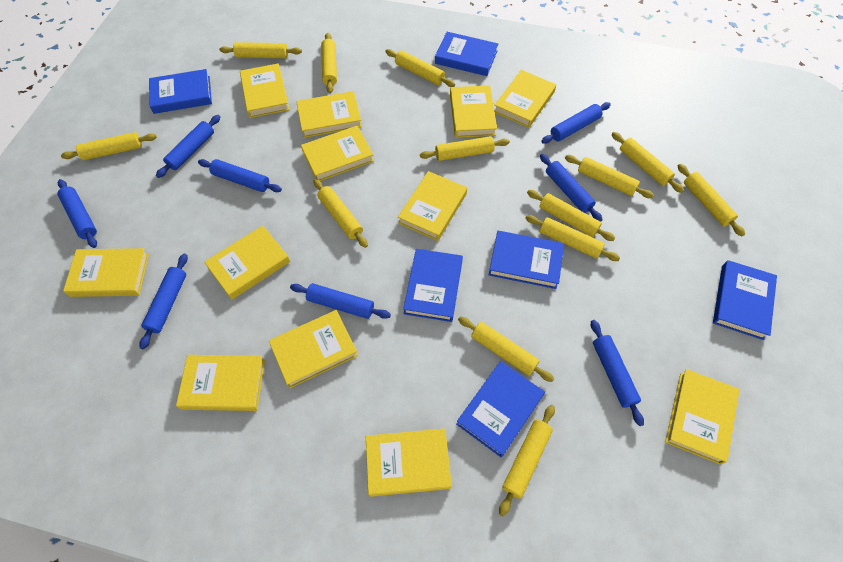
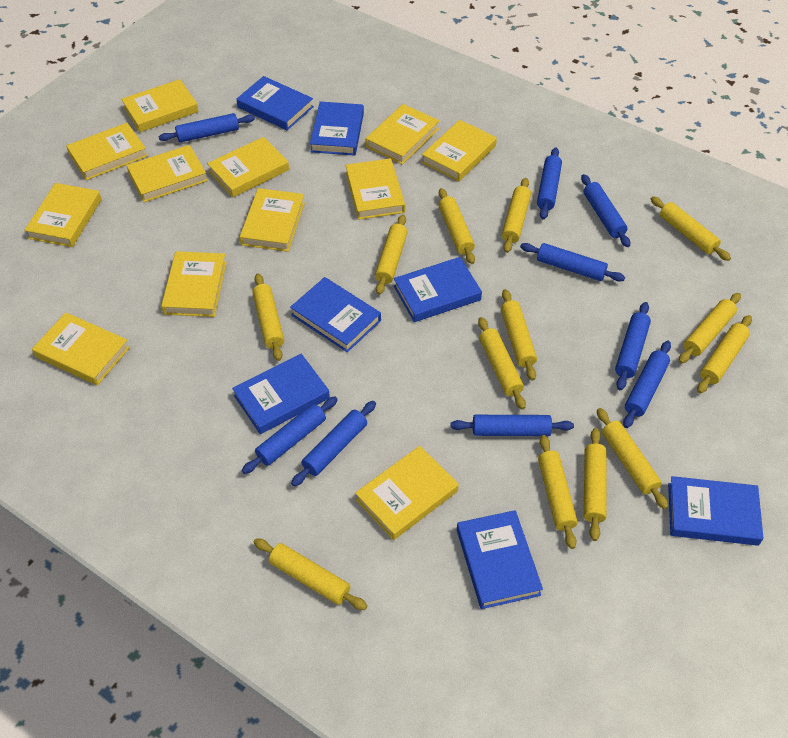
blue book: [149,69,212,114] [403,249,463,322] [435,32,498,76] [456,361,545,457] [489,231,564,289] [713,260,777,340] = 6 -> [232,354,330,434] [236,76,314,130] [290,277,381,352] [310,102,364,156] [394,257,482,322] [457,510,543,609] [668,476,763,546] = 7
blue rolling pin: [57,179,97,248] [139,254,188,349] [156,115,220,178] [198,159,282,192] [290,283,391,319] [540,154,603,222] [541,102,611,144] [591,320,644,426] = 8 -> [159,113,255,142] [242,397,338,474] [291,401,376,486] [450,415,574,436] [520,243,625,282] [537,148,562,219] [581,174,630,247] [615,302,651,390] [623,341,671,428] = 9

